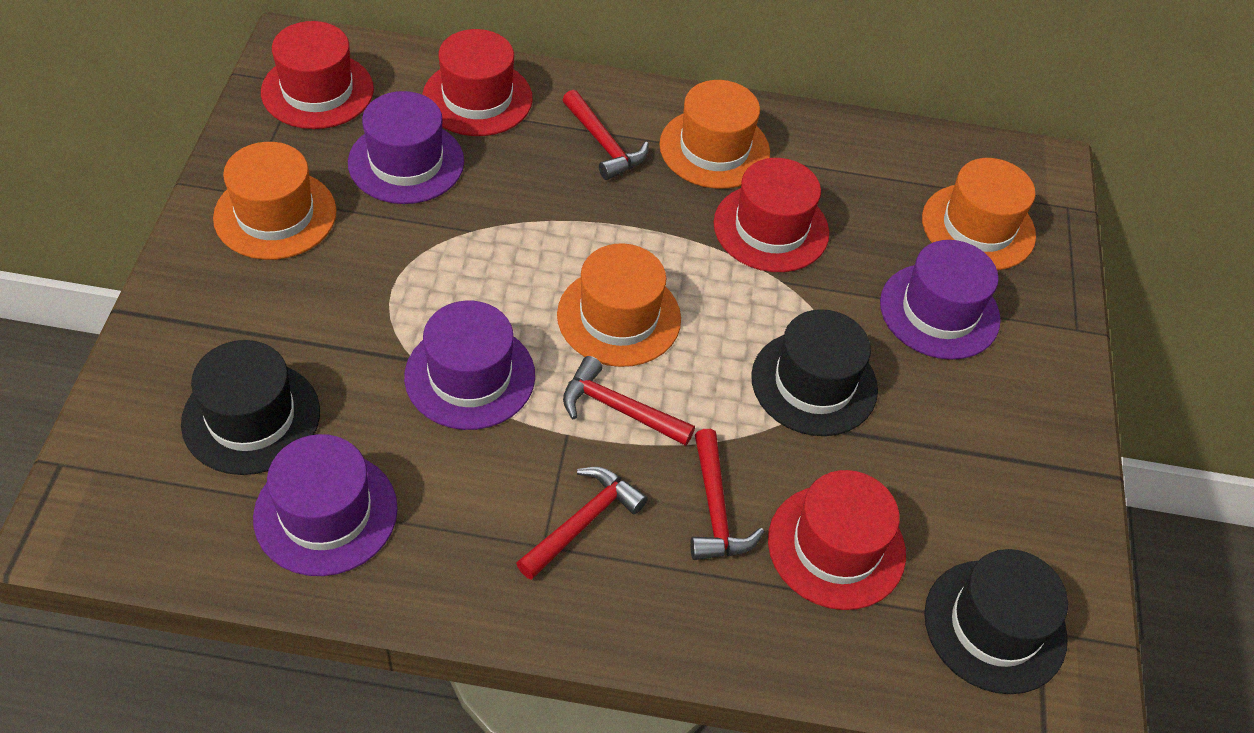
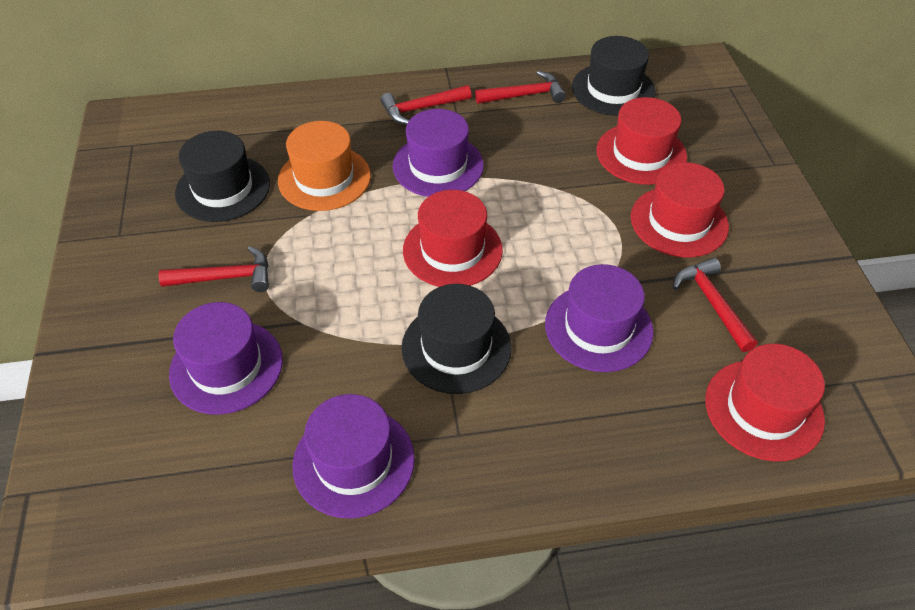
orange hat: [213,142,337,260] [557,243,681,367] [659,80,770,189] [922,158,1036,270] = 4 -> [278,121,371,211] = 1

